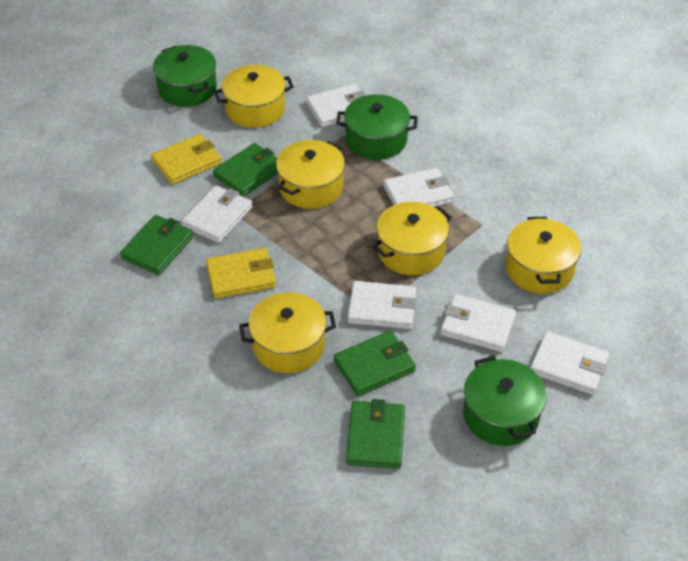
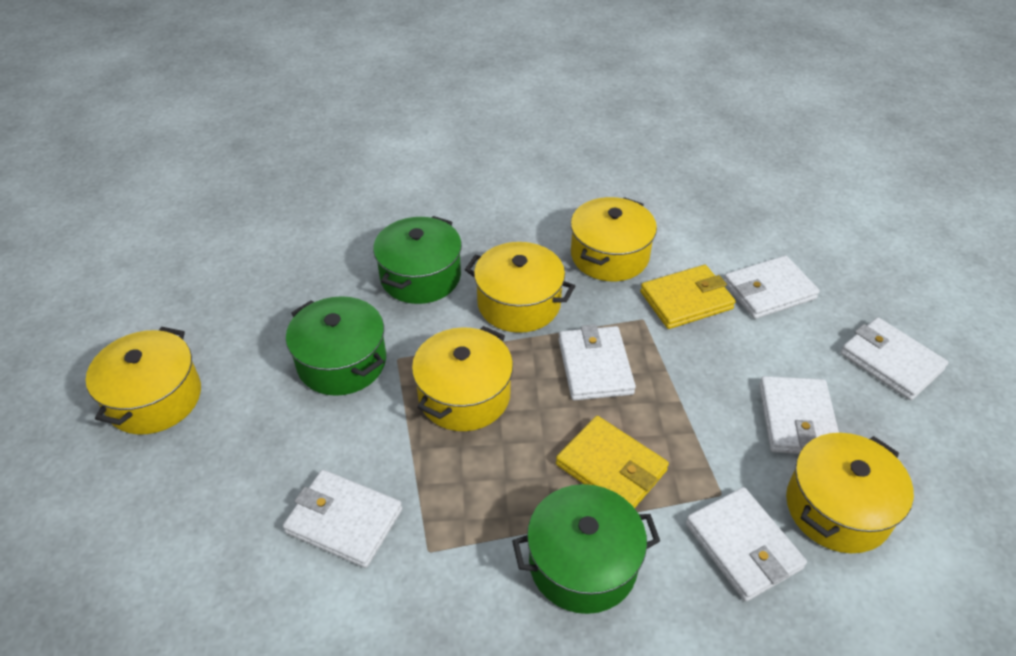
green wallet: [120,215,193,275] [213,143,278,197] [334,331,416,396] [346,399,405,469] = 4 -> none = 0

